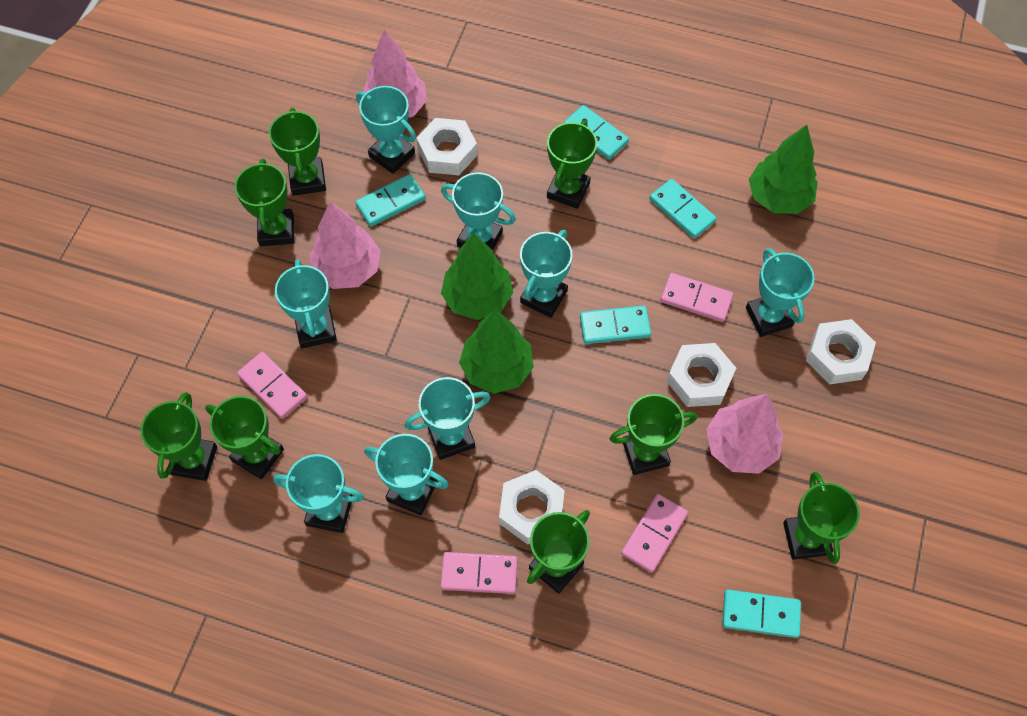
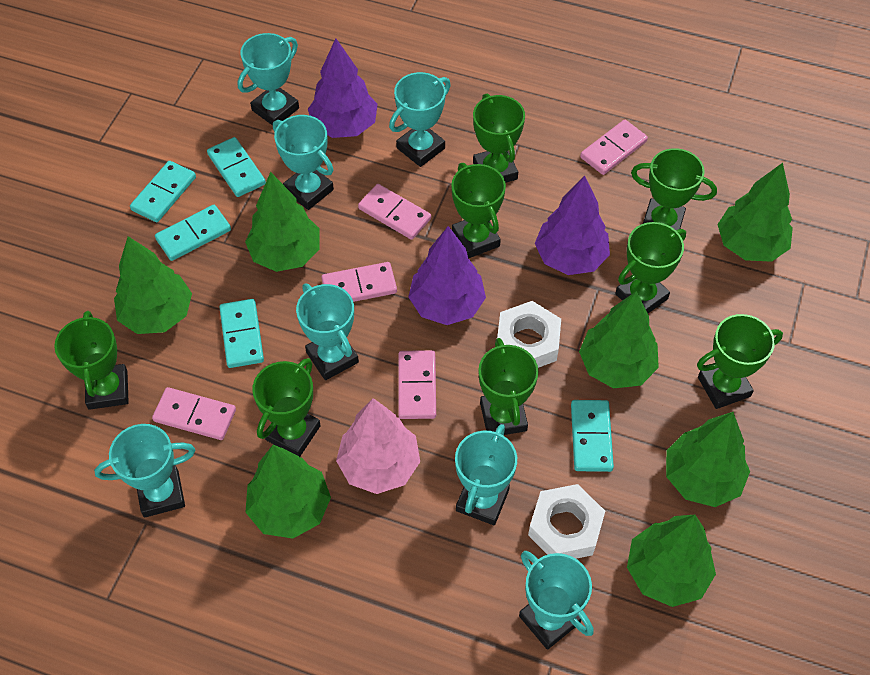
green tree: [441,233,513,320] [459,309,534,394] [749,125,818,214] = 3 -> [114,236,192,334] [245,172,320,272] [245,445,331,539] [579,291,659,388] [627,515,716,607] [666,412,750,507] [717,163,793,262] = 7
pink domino: [237,352,307,419] [440,552,518,594] [621,494,688,573] [660,273,733,322] = 4 -> [152,387,236,440] [321,262,397,302] [358,184,431,240] [398,350,436,419] [580,120,648,175] = 5
pink tree: [309,202,381,289] [361,29,427,118] [706,394,783,474] = 3 -> [336,398,420,494] = 1
purple tree: none = 0 -> [308,38,378,138] [408,226,486,325] [535,176,610,275] = 3
turquoise trophy: [273,454,364,533] [275,259,337,349] [356,86,416,174] [364,434,449,515] [405,377,491,460] [441,172,516,250] [520,230,573,318] [746,248,815,337] = 8 -> [94,424,195,518] [238,33,299,126] [273,115,334,210] [296,284,359,380] [389,72,451,167] [455,424,517,525] [519,551,594,650] = 7
white nut: [417,118,478,175] [499,470,565,545] [667,343,736,407] [806,319,876,384] = 4 -> [497,301,561,368] [528,484,605,559] = 2

